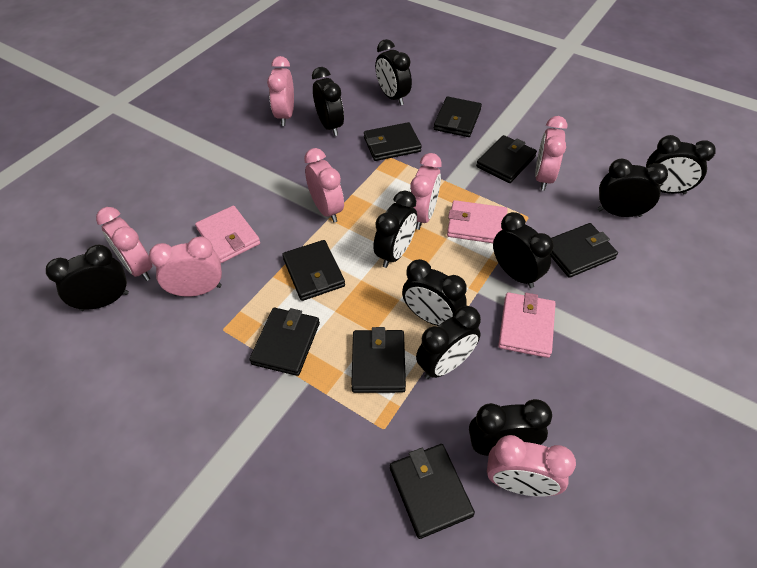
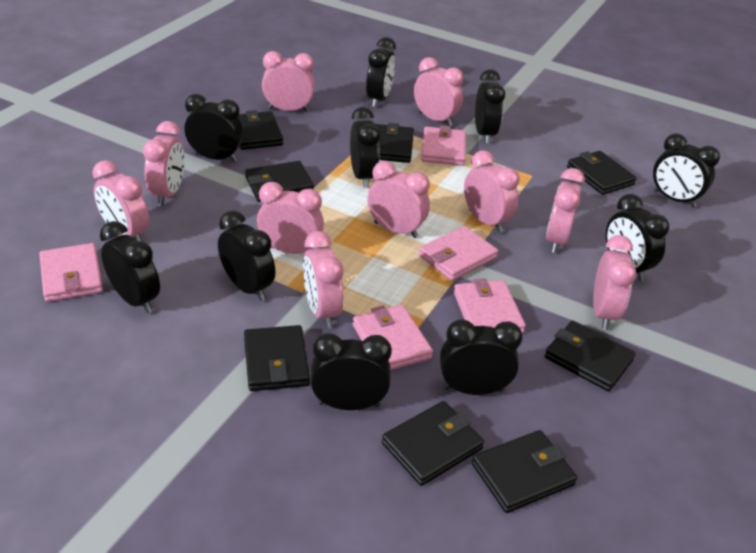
pink clock: [96,207,152,281] [149,236,222,297] [267,56,294,126] [304,148,344,223] [410,153,442,230] [487,435,576,496] [535,116,567,191] = 7 -> [92,160,149,241] [143,121,185,206] [257,182,324,254] [262,51,315,112] [303,231,344,328] [367,161,430,238] [414,57,463,126] [464,150,519,233] [546,168,585,253] [593,235,636,329] = 10
pink wallet: [195,206,260,263] [447,200,508,243] [498,292,556,358] = 3 -> [39,243,103,302] [353,305,433,370] [419,226,498,281] [421,126,466,166] [454,278,526,333] = 5

